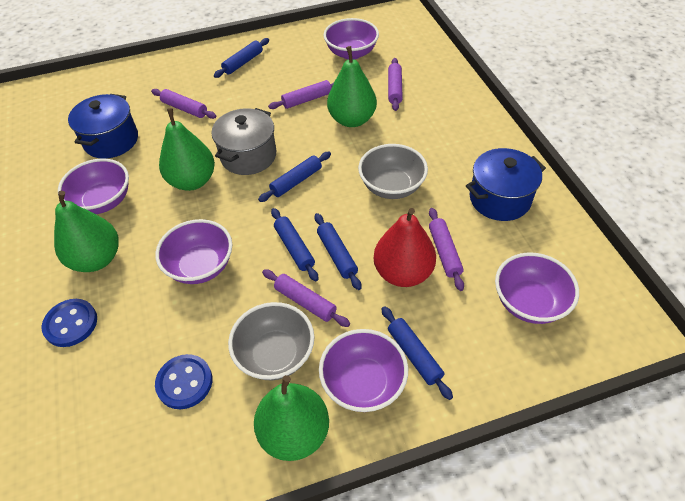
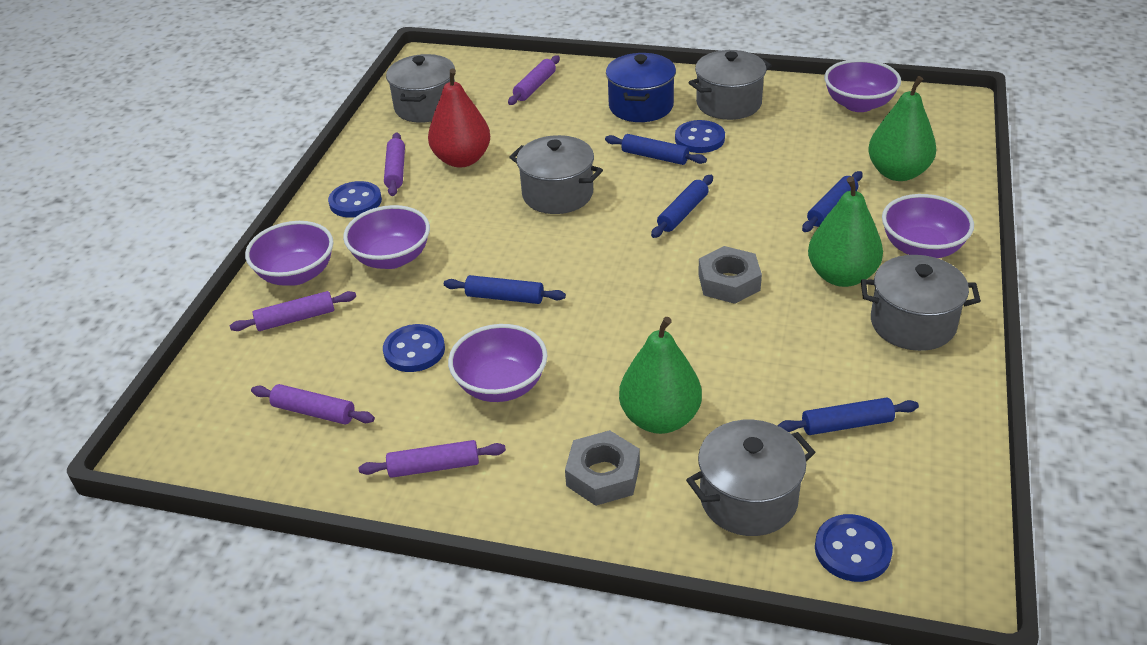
blue button: [42,299,97,347] [155,354,212,409] = 2 -> [328,181,382,218] [383,324,445,372] [675,120,725,153] [815,514,893,582] = 4
blue pot: [68,94,138,159] [466,148,546,221] = 2 -> [606,53,676,122] = 1
green pear: [54,191,119,272] [159,108,215,191] [254,375,329,461] [327,46,377,127] = 4 -> [619,317,702,434] [808,176,883,287] [868,76,936,181] = 3
grey bowl: [228,302,314,380] [358,144,428,199] = 2 -> none = 0
grey nut: none = 0 -> [565,430,640,506] [698,246,762,304] = 2
grey pot: [211,108,276,175] = 1 -> [386,54,455,123] [509,135,603,214] [686,420,815,536] [688,50,772,120] [861,255,981,351] = 5

